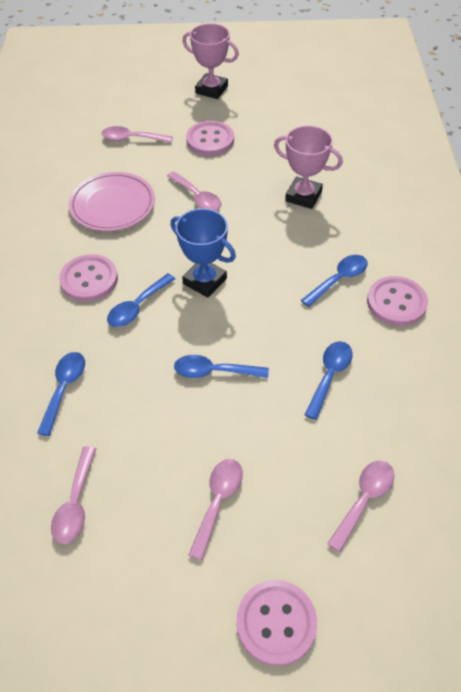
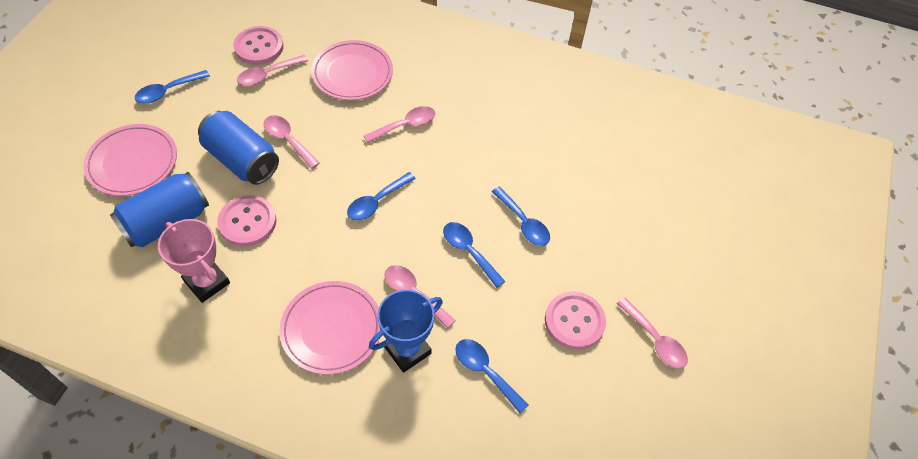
blue can: none = 0 -> [110,172,209,247] [198,111,279,185] = 2
pink button: [59,254,118,302] [186,121,234,156] [236,580,317,666] [367,276,428,326] = 4 -> [217,195,276,247] [233,26,284,65] [545,291,606,350] = 3
pink plate: [68,172,155,231] = 1 -> [83,124,177,196] [280,281,380,375] [311,40,393,100] = 3
pink trophy: [182,23,239,99] [274,125,343,209] = 2 -> [158,219,230,303] = 1

